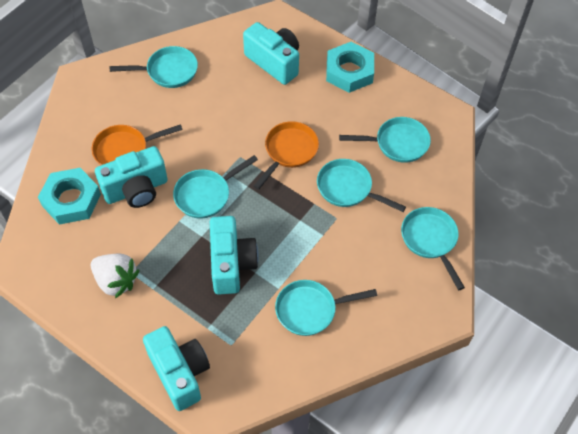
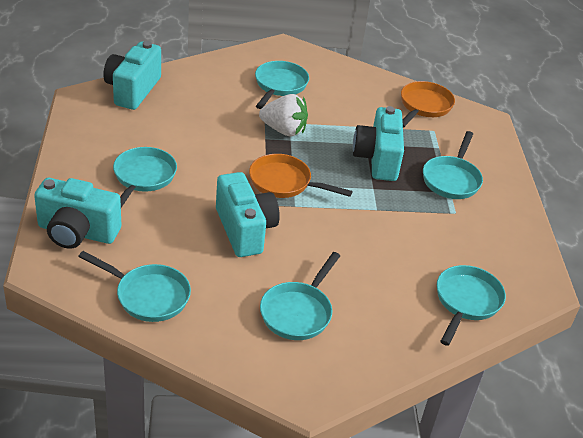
turquoise nut: [38,168,101,225] [326,42,374,93] = 2 -> none = 0

